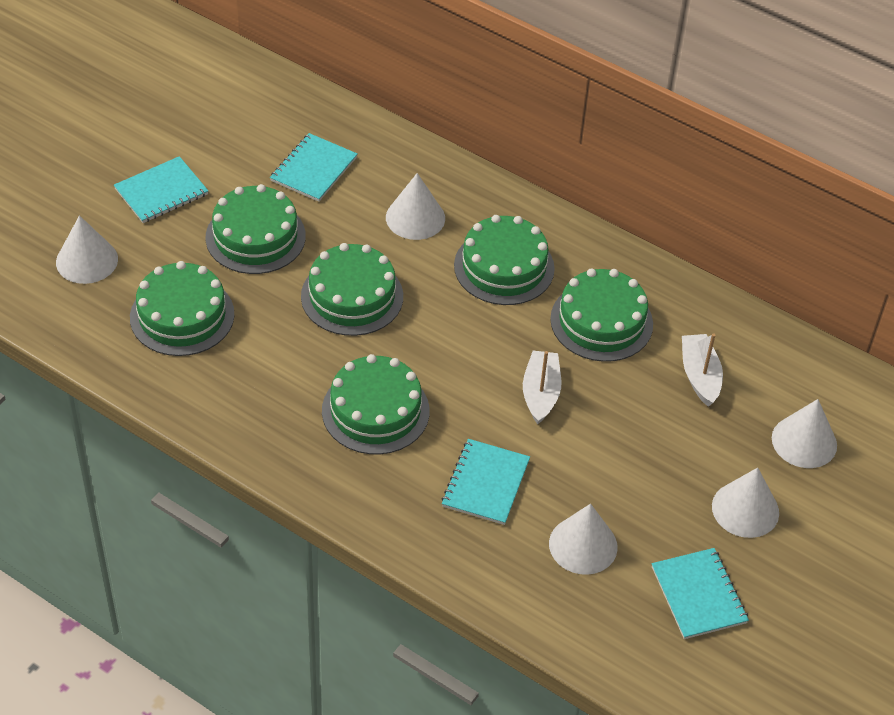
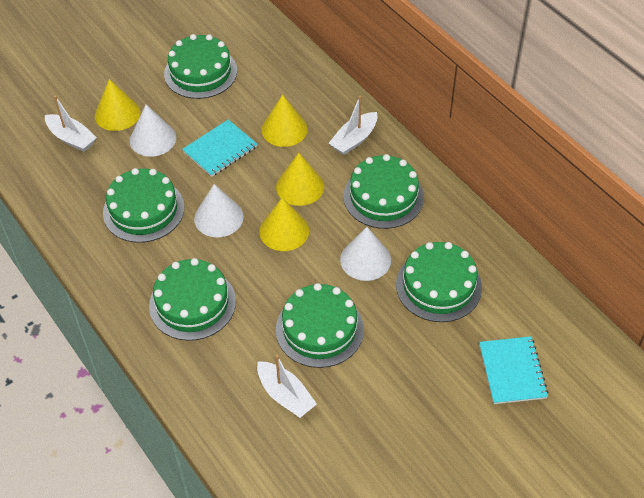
turquoise notebook: [114,156,208,223] [270,133,357,202] [442,439,530,525] [652,548,749,639] = 4 -> [182,120,257,177] [479,336,548,404] = 2
white boat: [523,351,561,424] [682,334,723,407] = 2 -> [45,95,97,152] [257,355,317,418] [328,96,377,155] = 3
white cone: [56,215,118,284] [386,173,445,240] [549,504,618,575] [712,468,779,538] [772,399,837,468] = 5 -> [130,105,176,157] [194,184,244,237] [340,227,391,281] = 3
yellow cone: none = 0 -> [95,79,141,131] [259,198,309,251] [261,94,308,147] [276,153,324,206] = 4

